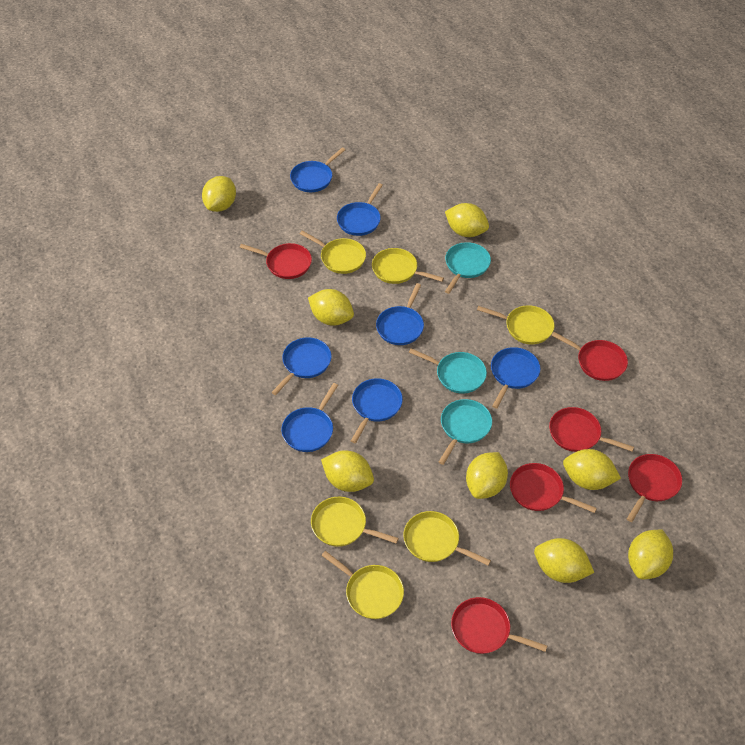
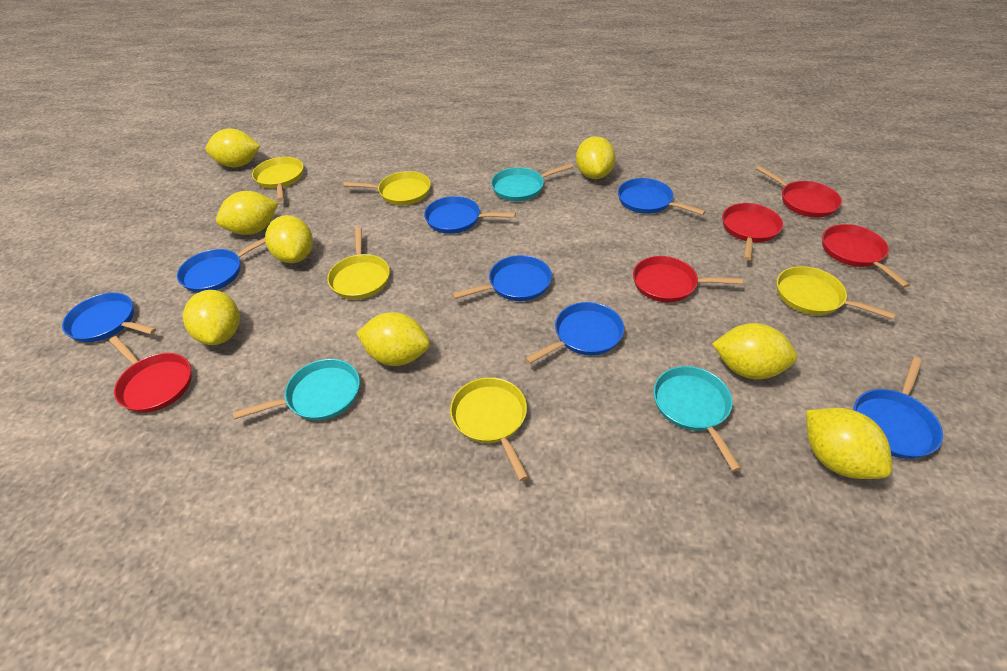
red pan: [240,243,312,279] [451,597,547,654] [510,463,597,513] [549,407,634,452] [551,332,628,381] [627,454,682,522] = 6 -> [109,336,192,413] [633,256,743,302] [722,203,783,260] [756,166,842,218] [822,224,910,288] = 5
yellow pan: [300,231,366,274] [311,497,399,547] [321,551,404,619] [372,248,444,284] [403,511,491,565] [477,305,555,344] = 6 -> [252,157,303,201] [327,227,390,299] [343,171,431,205] [450,377,528,481] [777,266,896,319] = 5

